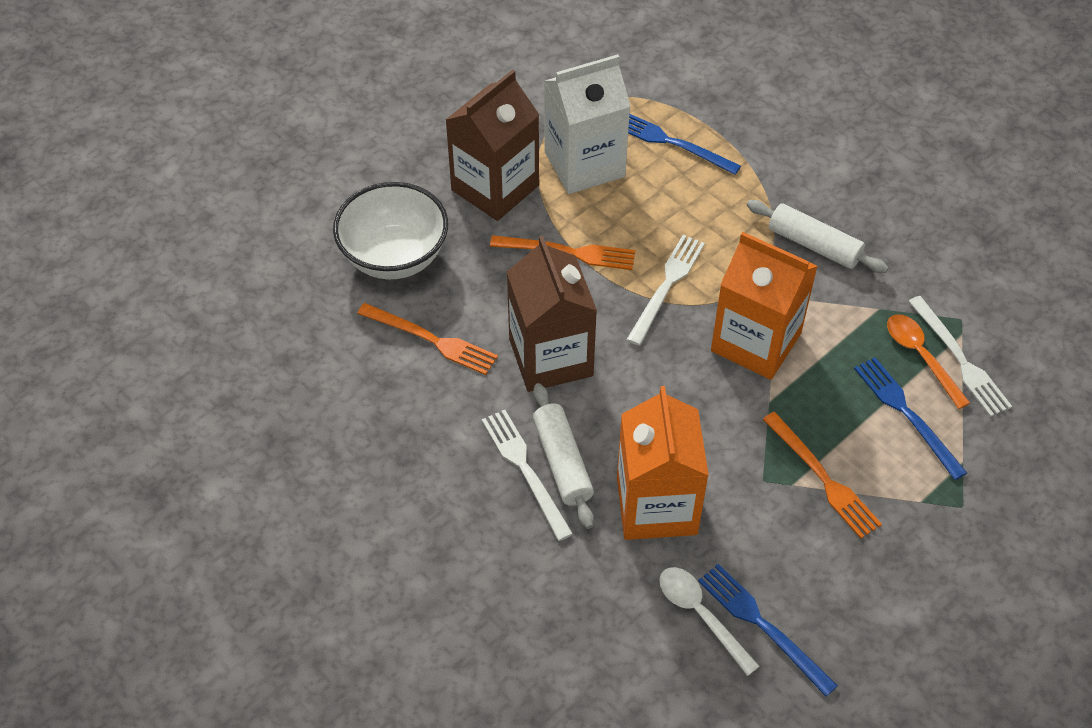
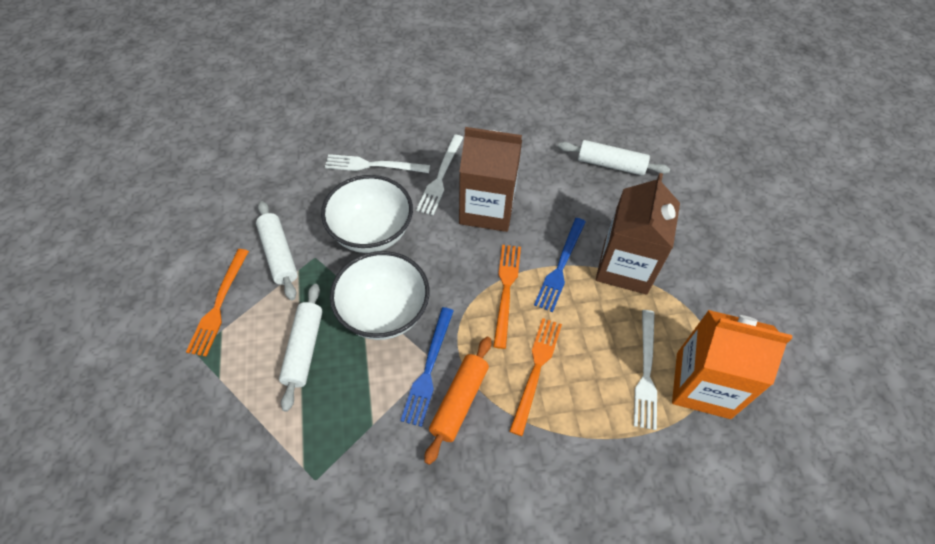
blue fork: [628,114,741,175] [698,564,838,697] [854,357,967,480] = 3 -> [400,307,454,427] [534,218,586,312] = 2
orange carton: [617,386,709,540] [711,232,818,380] = 2 -> [672,310,792,419] = 1
orange rolling pin: none = 0 -> [424,337,491,465] = 1
orange spoon: [887,314,970,409] = 1 -> none = 0
white bowl: [333,182,448,279] = 1 -> [321,175,413,253] [330,251,430,340] = 2
white carton: [544,54,631,194] = 1 -> none = 0
white rolling pin: [533,383,594,529] [747,200,889,273] = 2 -> [256,201,298,300] [279,284,323,412] [558,140,670,176] = 3
white spoon: [659,567,760,676] = 1 -> none = 0

